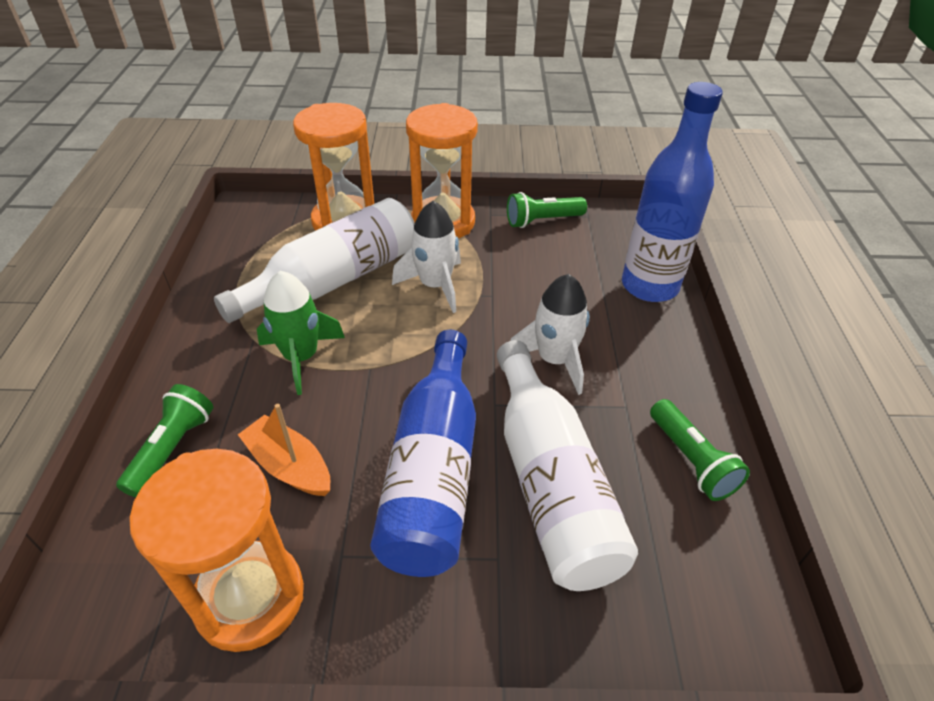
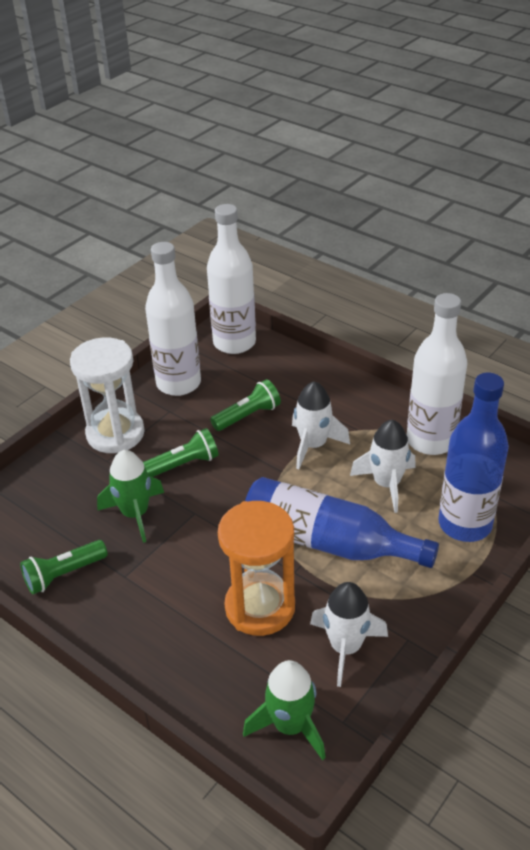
green rocket: [257,271,345,395] = 1 -> [97,450,164,543] [243,660,326,760] = 2
orange boat: [238,404,330,496] = 1 -> none = 0
orange hourglass: [129,449,304,652] [293,103,374,231] [406,103,478,238] = 3 -> [218,501,295,636] = 1
white bottle: [214,198,415,323] [497,340,638,591] = 2 -> [145,242,201,396] [207,204,256,354] [407,293,467,455] = 3
white hourglass: none = 0 -> [70,337,145,453] = 1
white rocket: [392,201,461,313] [510,274,590,395] = 2 -> [292,381,350,469] [310,582,388,687] [350,420,416,513] = 3

